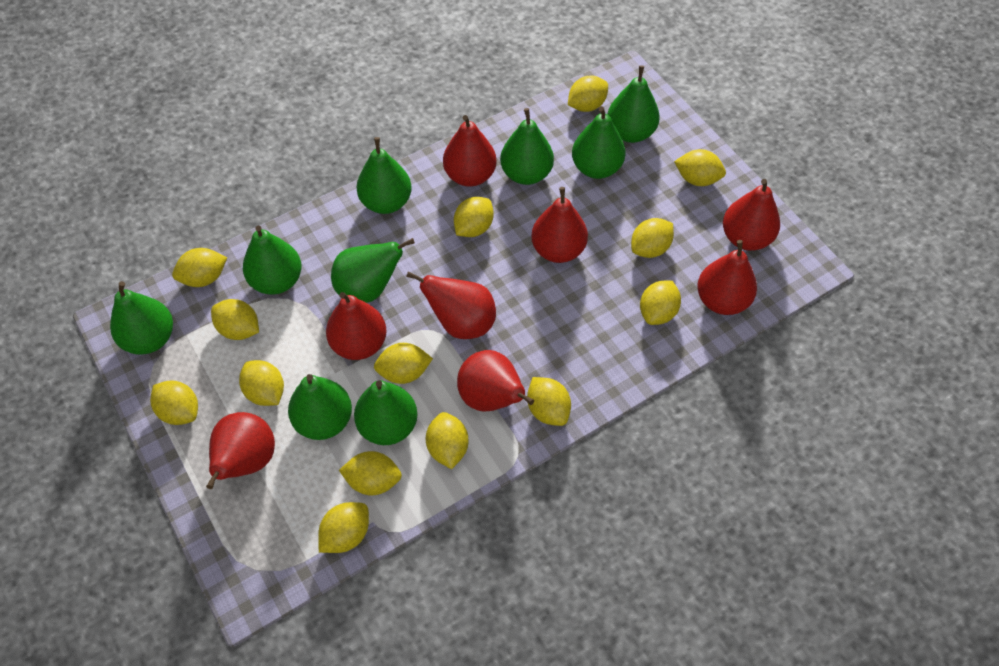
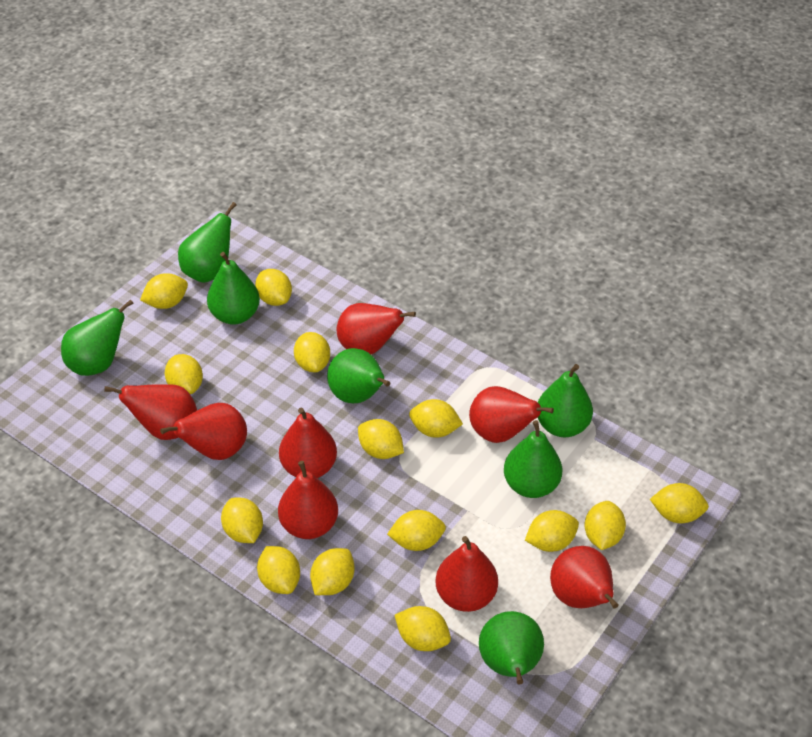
green pear: [110,281,173,354] [243,225,302,295] [288,374,352,440] [331,238,415,303] [354,380,418,445] [356,137,412,214] [500,108,554,185] [572,106,625,179] [608,65,660,143] = 9 -> [61,299,134,376] [178,202,237,283] [207,252,260,325] [327,348,390,403] [479,611,544,684] [504,420,562,498] [538,364,593,437] = 7

